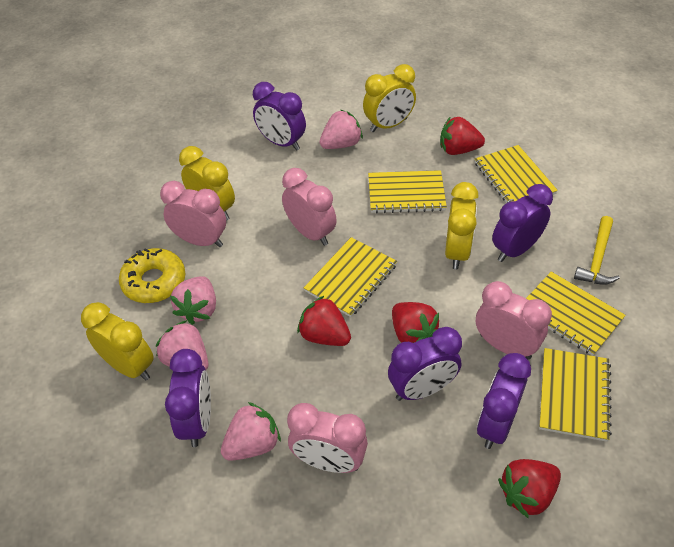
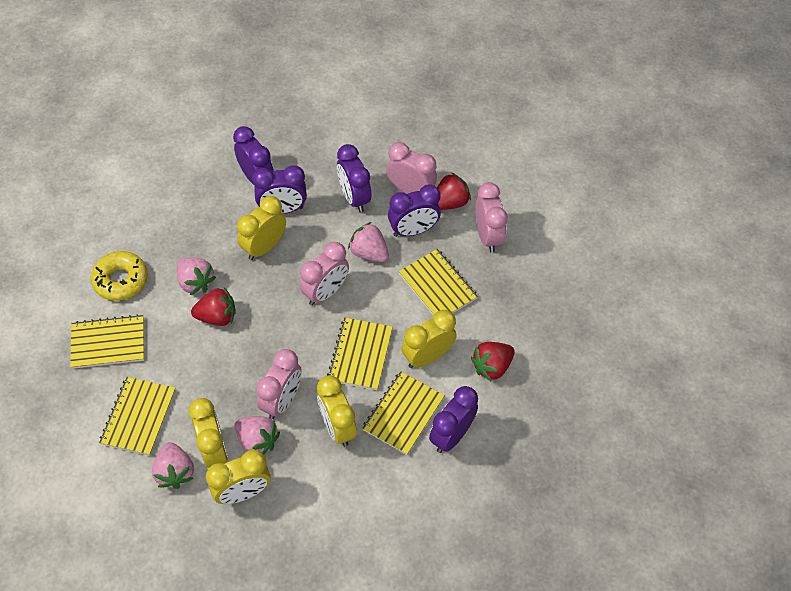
red strawberry: [297,296,351,346] [392,302,439,343] [440,116,485,155] [498,459,561,519] = 4 -> [191,288,235,326] [437,172,471,210] [471,342,515,381] = 3
yellow clock: [81,302,154,381] [179,146,235,221] [363,64,416,132] [445,182,478,270] = 4 -> [189,398,228,468] [206,450,271,504] [237,196,286,260] [317,375,357,447] [402,310,457,368] = 5
yellow hammer: [574,216,620,285] = 1 -> none = 0

